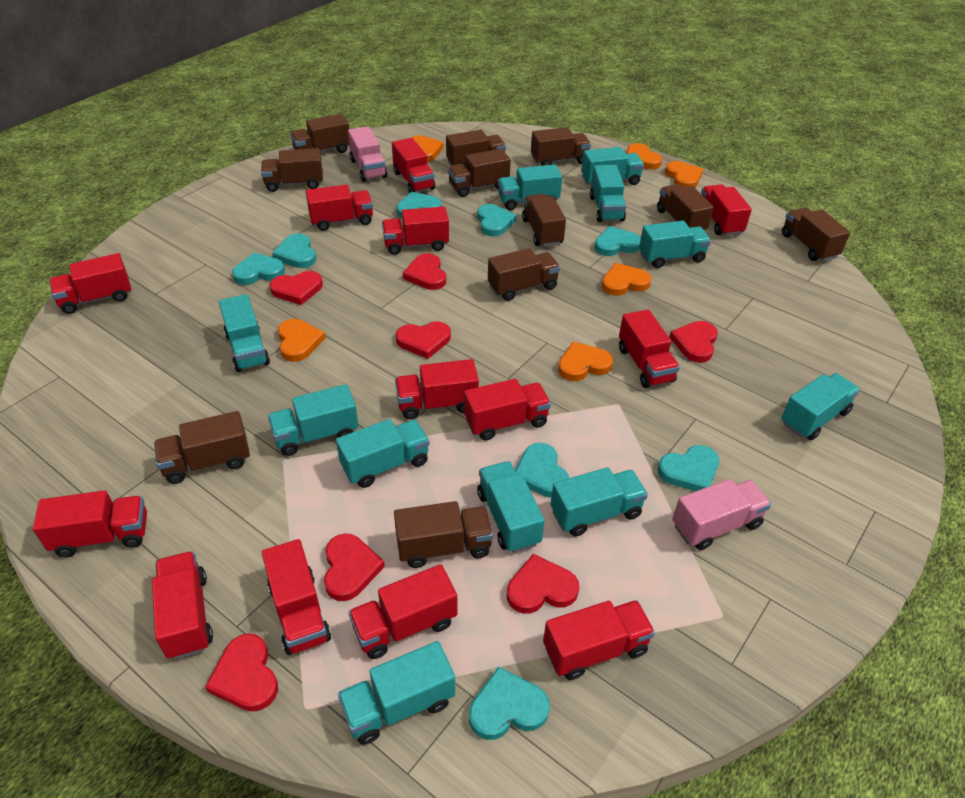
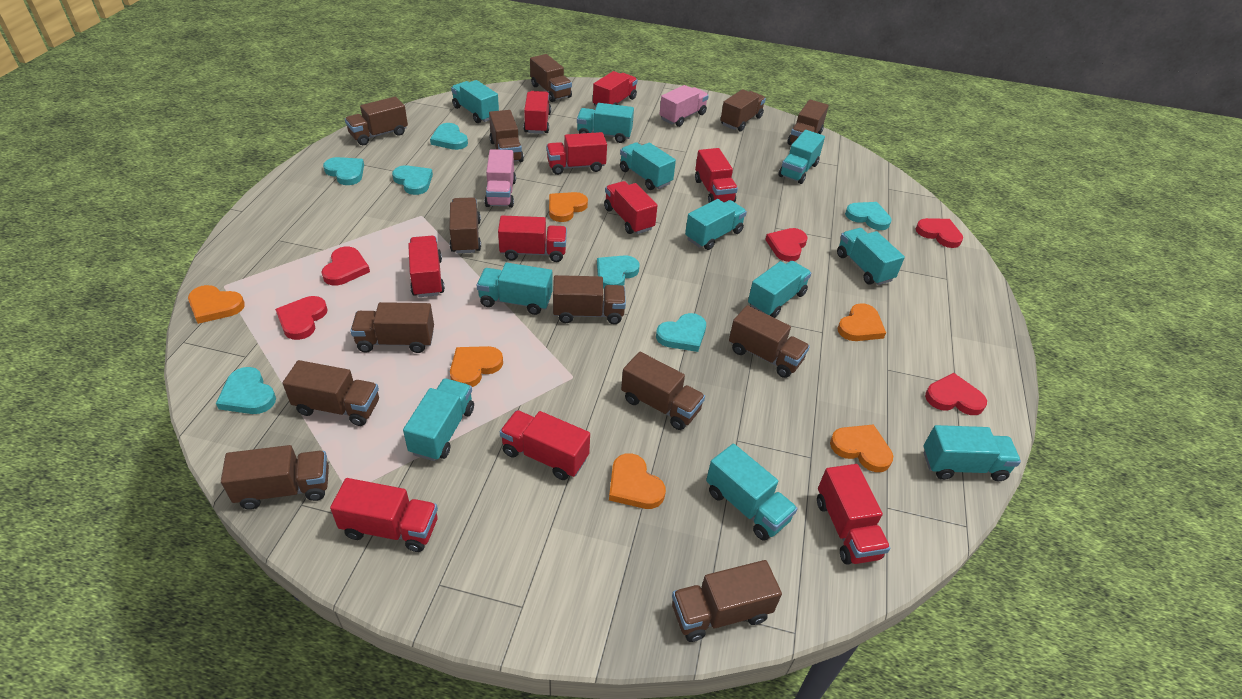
brown truck: [154,411,250,484] [261,148,323,192] [290,114,349,153] [394,501,493,568] [446,130,506,166] [448,149,511,197] [488,248,560,301] [522,194,566,247] [531,127,591,166] [657,184,714,231] [782,207,850,261] = 11 -> [221,445,329,510] [283,360,379,426] [345,97,408,145] [350,302,434,353] [449,197,481,253] [489,110,524,162] [530,54,572,102] [553,275,626,324] [621,352,705,430] [672,560,782,642] [721,89,766,131] [729,305,810,378] [788,100,829,145] = 13
red heart: [205,634,278,712] [270,271,323,305] [324,533,385,601] [396,321,451,359] [403,253,446,290] [507,554,579,614] [670,321,718,363] = 7 -> [275,296,328,340] [321,246,370,286] [765,228,807,262] [916,218,963,248] [925,373,987,415] = 5
red truck: [33,490,147,558] [49,253,131,314] [152,551,213,659] [262,539,331,655] [306,185,373,231] [349,564,457,659] [382,206,449,255] [392,138,435,193] [395,359,479,419] [464,379,551,440] [543,600,655,680] [619,310,680,388] [701,184,752,236] = 13 -> [330,478,438,552] [408,236,445,297] [498,215,567,262] [500,410,590,480] [524,91,551,134] [546,132,607,175] [593,71,638,107] [604,181,658,234] [695,148,738,203] [817,464,890,565] = 10
turquoise heart: [232,252,285,285] [272,233,316,268] [397,192,442,218] [469,667,550,740] [477,204,517,236] [515,443,569,498] [594,226,641,256] [658,445,719,491] = 8 -> [216,367,276,414] [323,157,364,185] [392,165,433,195] [430,123,468,150] [597,255,639,288] [656,313,706,352] [845,202,892,230] = 7

